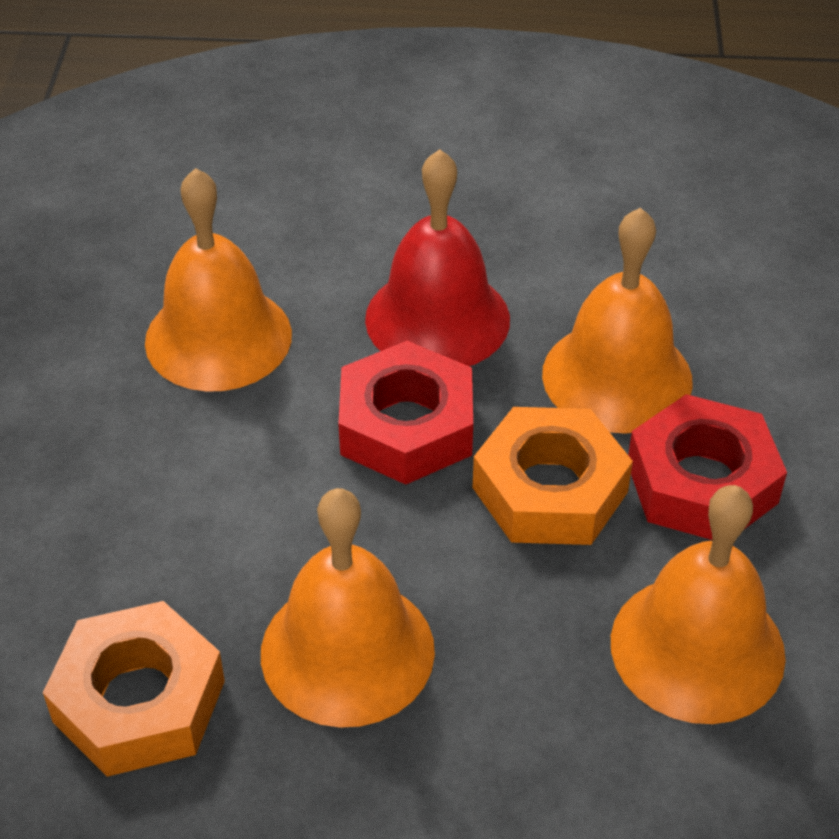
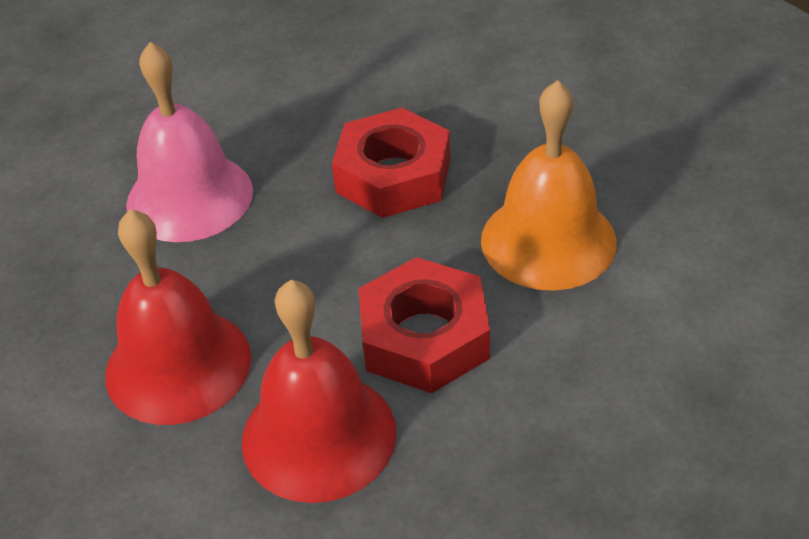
orange bell: [145,168,292,392] [261,488,435,728] [542,207,693,434] [611,485,786,724] = 4 -> [481,80,617,291] = 1
orange nut: [43,601,225,777] [472,407,633,545] = 2 -> none = 0
pink bell: none = 0 -> [126,42,253,242] = 1
red bell: [365,149,510,366] = 1 -> [105,209,251,425] [242,280,397,503] = 2

